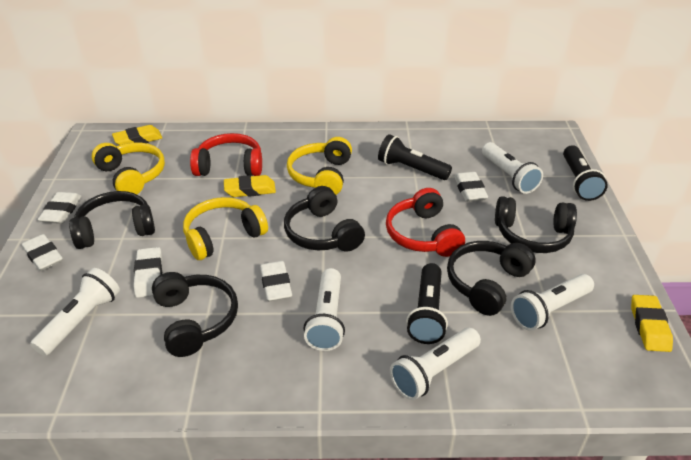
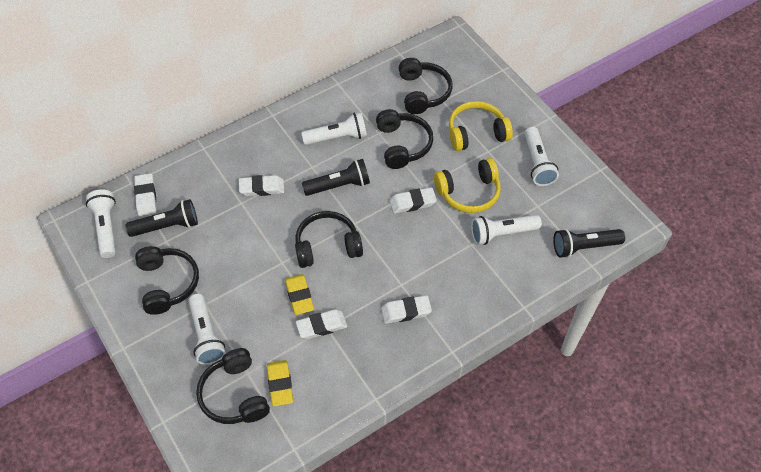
red headphones: [190,133,262,176] [386,188,465,257] = 2 -> none = 0
yellow eraser: [112,125,162,145] [224,175,276,197] [631,295,673,352] = 3 -> [267,360,293,406] [285,274,314,315] = 2
yellow headphones: [92,143,165,194] [183,197,268,260] [287,137,352,195] = 3 -> [434,158,501,213] [449,101,513,151] = 2

